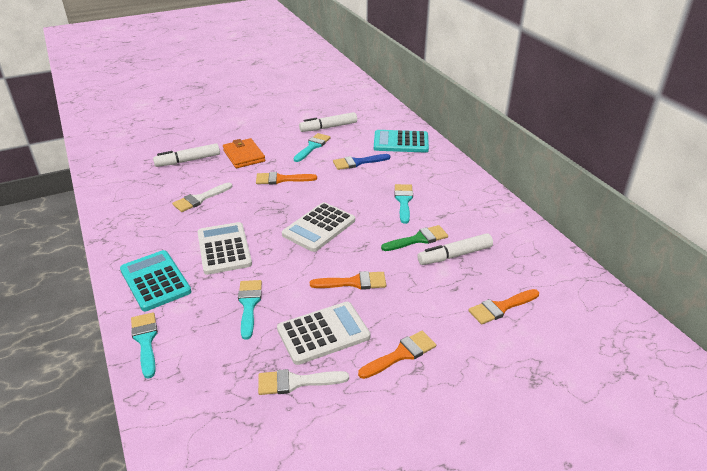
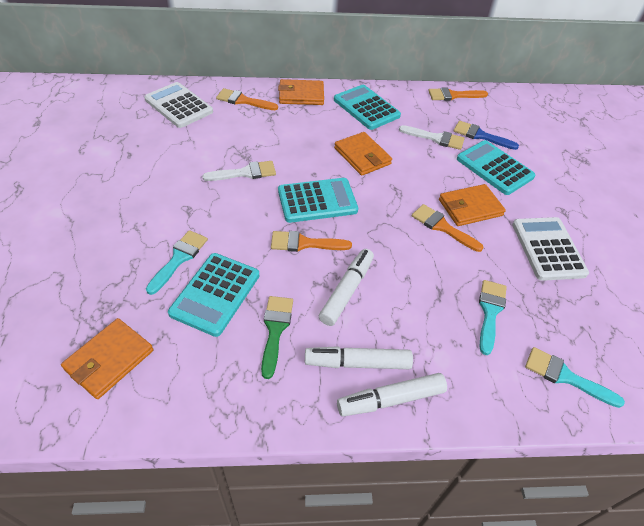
orange wallet: [223,138,265,168] = 1 -> [61,318,153,399] [278,79,324,105] [334,132,392,176] [439,184,506,226] = 4
turquoise brush: [131,312,158,379] [238,280,262,340] [294,133,331,162] [395,184,413,224] = 4 -> [146,230,208,295] [479,280,507,355] [525,347,625,408] = 3
turquoise calculator: [120,250,192,311] [374,130,429,153] = 2 -> [168,253,259,337] [278,178,358,223] [334,85,401,130] [457,140,535,195] = 4
white calculator: [198,222,252,275] [277,302,370,365] [282,202,355,252] = 3 -> [144,82,213,128] [512,217,589,281] = 2

